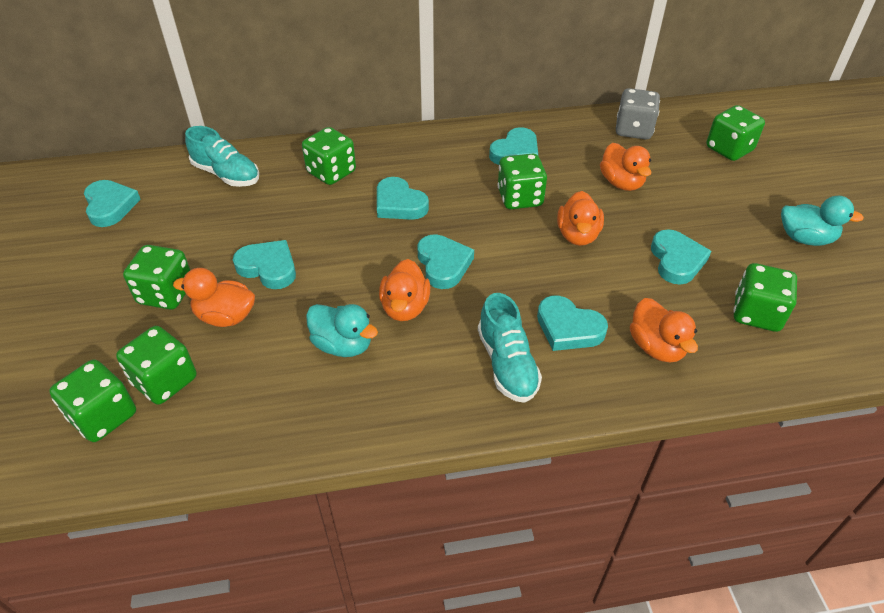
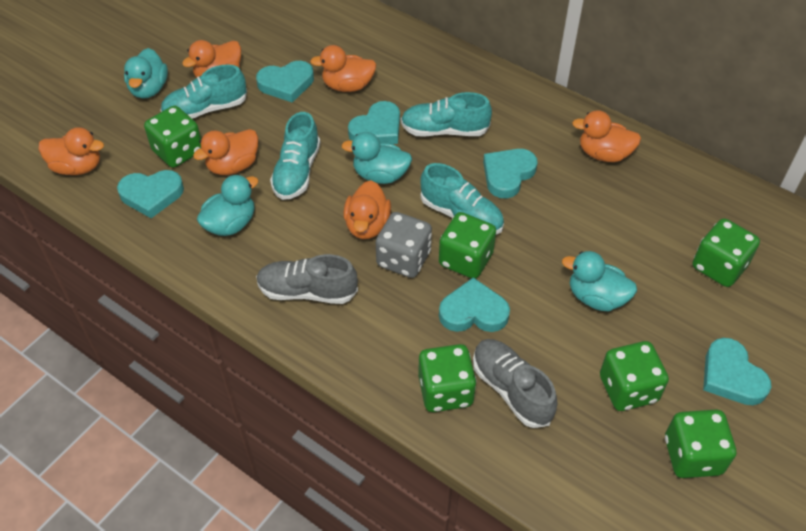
green dice: [49,360,136,442] [116,326,196,405] [123,245,190,310] [302,127,356,185] [497,153,547,209] [706,105,765,161] [733,263,797,332] = 7 -> [144,106,201,168] [418,344,477,412] [439,212,496,279] [600,341,669,411] [665,409,736,478] [693,218,760,287] = 6
grey shoe: none = 0 -> [256,254,358,304] [473,339,558,428] = 2
orange duck: [173,268,255,327] [379,259,430,321] [557,191,604,246] [600,143,651,191] [630,298,698,363] = 5 -> [38,127,104,175] [182,40,241,78] [193,129,258,175] [310,45,376,92] [343,180,391,239] [572,110,641,162] = 6
turquoise duck: [306,304,378,357] [781,196,864,246] = 2 -> [124,48,168,99] [197,174,259,236] [341,132,412,184] [562,251,637,311] = 4
turquoise heart: [84,180,141,227] [233,240,296,289] [377,177,429,220] [417,234,474,289] [489,127,538,165] [537,296,608,351] [651,229,711,285] = 7 -> [117,170,184,218] [256,61,314,103] [348,101,400,144] [439,277,510,332] [483,149,537,199] [703,338,771,405] = 6
turquoise shoe: [185,126,259,187] [478,293,542,403] = 2 -> [160,64,247,119] [270,112,321,200] [401,92,492,137] [420,163,504,235] = 4

